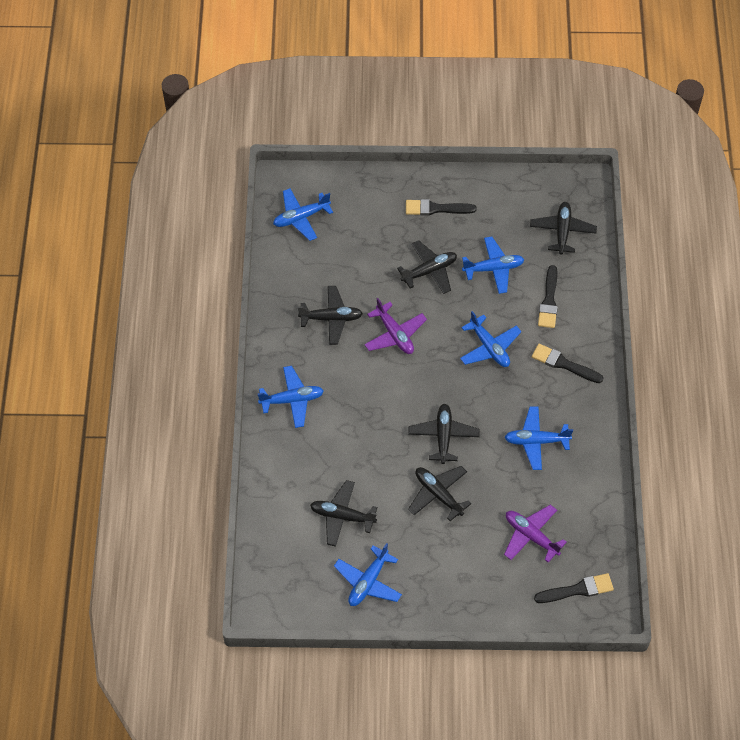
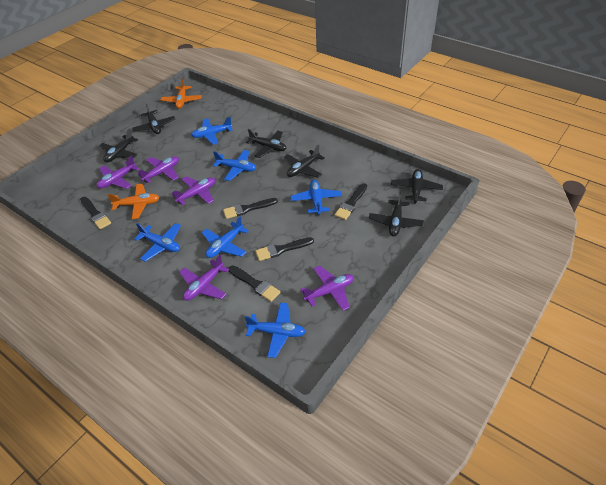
black brush: [406,199,477,216] [532,344,603,383] [534,573,614,603] [538,265,558,328] = 4 -> [80,197,111,229] [223,198,278,219] [229,266,281,302] [255,237,314,261] [335,183,367,220] = 5
orange plane: none = 0 -> [108,184,160,219] [160,78,202,109] = 2
purple plane: [364,298,427,354] [504,505,567,562] = 2 -> [97,155,139,189] [138,156,179,183] [172,176,215,205] [179,255,229,301] [300,265,354,311] = 5

